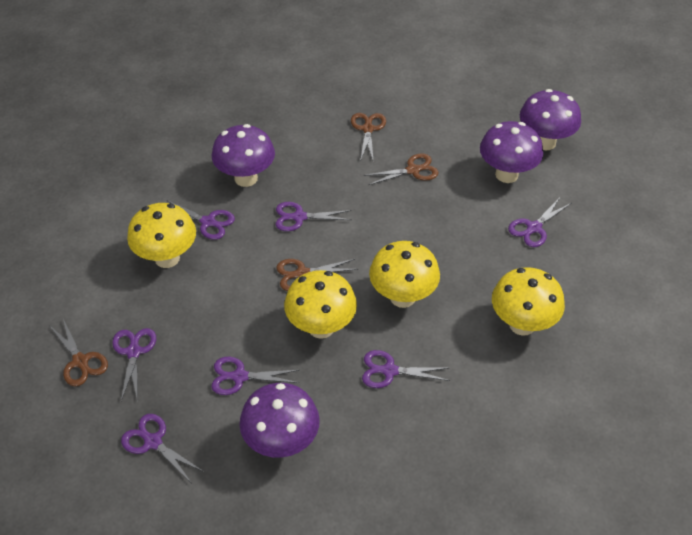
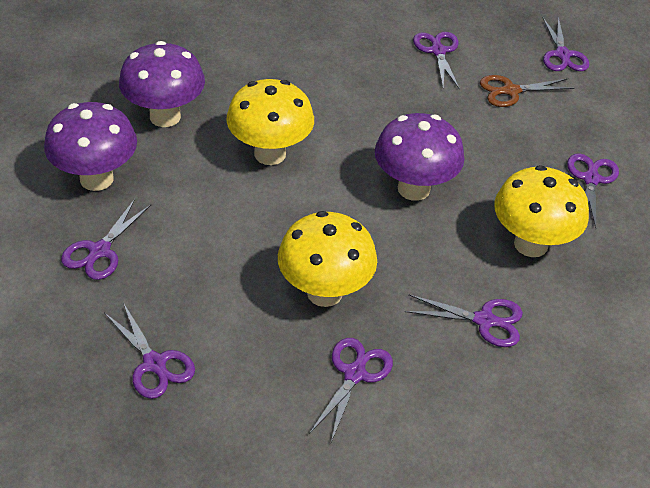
brown scissors: [49,319,108,386] [276,259,358,291] [351,113,386,162] [364,153,438,185] = 4 -> [480,75,575,107] = 1
purple mushroom: [212,124,275,187] [239,383,320,458] [480,121,543,183] [520,89,581,150] = 4 -> [44,102,137,191] [119,41,205,127] [375,113,465,201] = 3
yellow mushroom: [127,203,196,268] [284,270,357,339] [369,241,440,308] [492,267,565,336] = 4 -> [226,79,314,165] [278,211,377,307] [494,165,589,257] = 3

